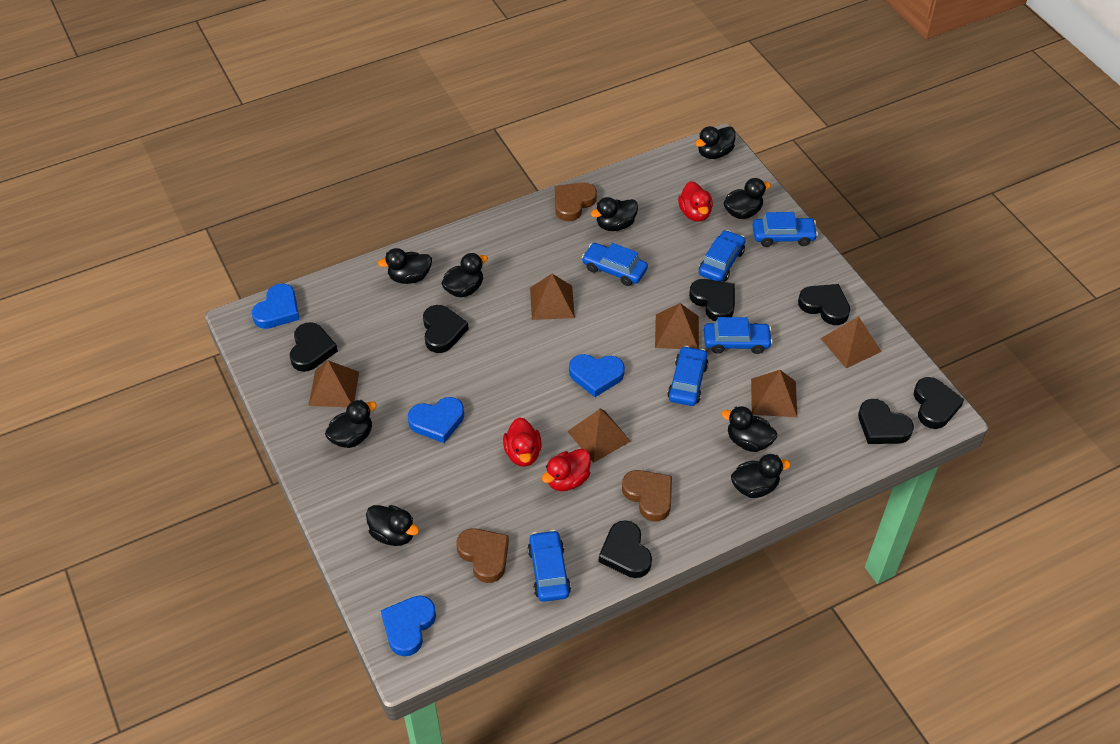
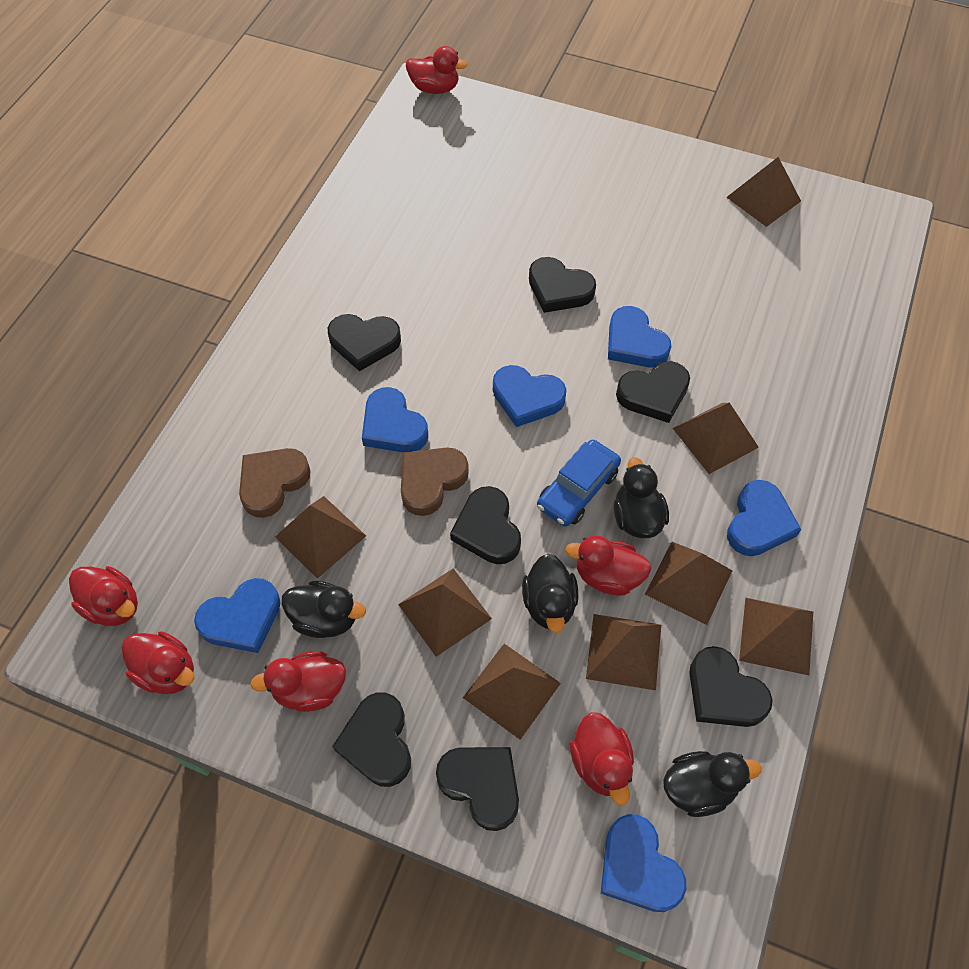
black duck: [325,400,377,448] [366,505,419,546] [378,248,432,284] [441,253,488,297] [591,197,638,231] [695,126,736,159] [721,406,777,452] [724,178,771,219] [731,454,791,498] = 9 -> [281,581,366,638] [522,554,578,633] [614,457,669,538] [663,751,761,817] = 4
blue car: [528,530,571,602] [582,243,648,286] [667,346,708,406] [699,230,746,282] [704,317,773,354] [753,212,818,247] = 6 -> [537,440,621,527] = 1
blue heart: [252,283,299,329] [381,596,436,657] [408,397,464,443] [569,354,625,397] = 4 -> [194,578,281,653] [362,387,428,452] [493,365,566,427] [601,814,686,912] [608,306,672,367] [727,480,801,556] = 6
brown heart: [456,528,509,583] [555,182,597,221] [622,470,672,522] = 3 -> [239,448,311,518] [401,447,469,516] = 2
brown pyramid: [308,360,359,407] [530,274,575,320] [567,409,631,463] [655,303,699,349] [751,370,797,417] [820,316,882,368] = 6 -> [275,496,366,579] [398,569,492,657] [463,644,561,740] [586,614,661,690] [645,542,732,625] [673,403,759,474] [727,157,801,227] [739,598,813,675] = 8
red duck: [503,417,542,467] [542,449,591,491] [678,181,713,222] = 3 -> [69,566,138,626] [122,631,195,694] [250,651,346,712] [406,46,468,94] [565,535,651,596] [570,712,634,805] = 6

